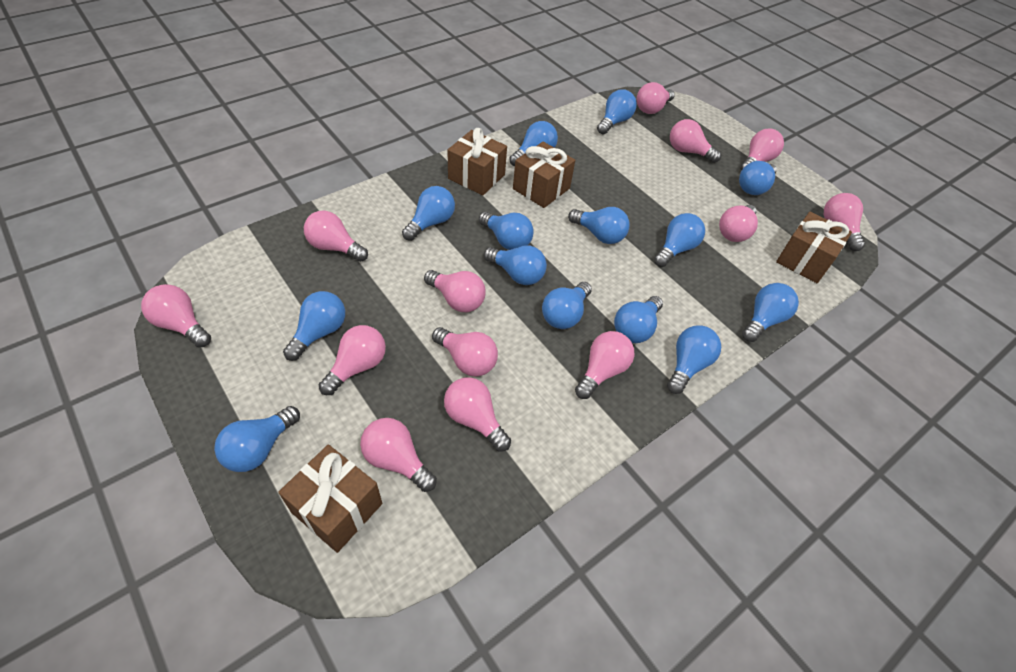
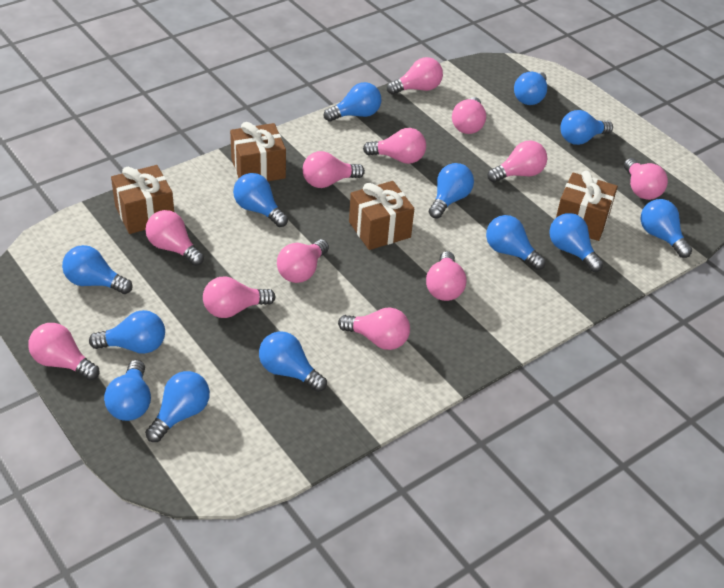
blue light bulb: [214,406,300,472] [283,291,345,361] [402,186,455,241] [479,212,534,250] [484,245,547,285] [509,121,558,166] [542,282,592,329] [568,207,630,244] [597,89,637,134] [614,296,663,343] [654,213,705,267] [667,326,721,394] [739,161,777,195] [742,283,799,342] = 14 -> [62,245,133,294] [89,310,165,354] [104,360,151,421] [145,371,210,442] [233,173,288,227] [259,331,327,392] [324,82,381,122] [429,163,474,219] [486,215,546,270] [514,72,547,105] [549,213,603,272] [560,110,613,145] [641,199,692,258] = 13
pink light bulb: [141,284,211,347] [304,211,368,262] [319,325,386,395] [360,418,437,492] [424,270,486,312] [432,327,498,377] [444,377,511,451] [575,331,634,399] [637,82,675,114] [670,119,721,163] [719,205,758,242] [740,129,784,171] [824,193,865,251] = 13 -> [28,323,99,381] [145,210,204,266] [203,276,275,318] [277,239,329,283] [303,151,365,188] [338,307,410,350] [363,128,426,164] [387,57,443,95] [426,251,466,301] [452,97,486,134] [487,140,547,183] [624,158,668,200] = 12

